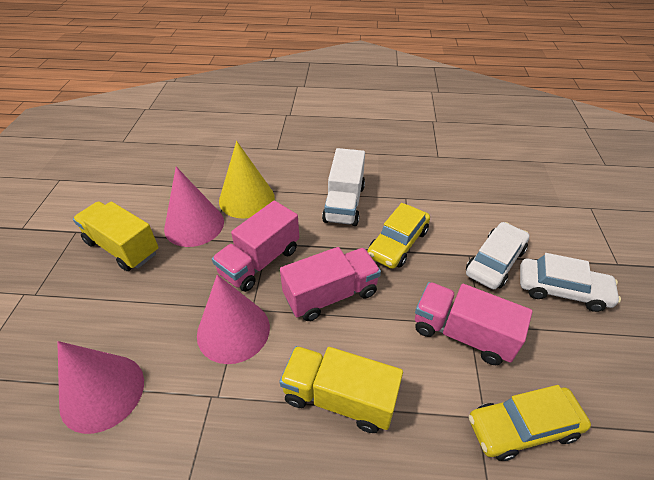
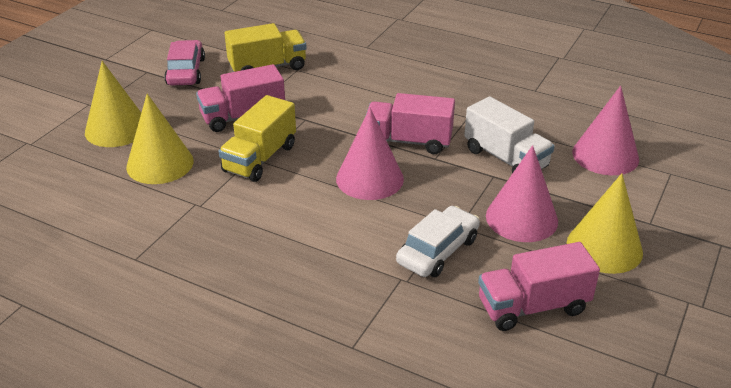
pink car: none = 0 -> [164,40,205,85] = 1
white car: [466,222,529,289] [520,253,621,312] = 2 -> [396,206,480,277] = 1
yellow car: [367,203,430,269] [469,385,591,461] = 2 -> none = 0
yellow cone: [219,141,275,219] = 1 -> [85,61,141,147] [126,94,194,184] [567,173,643,274] = 3

